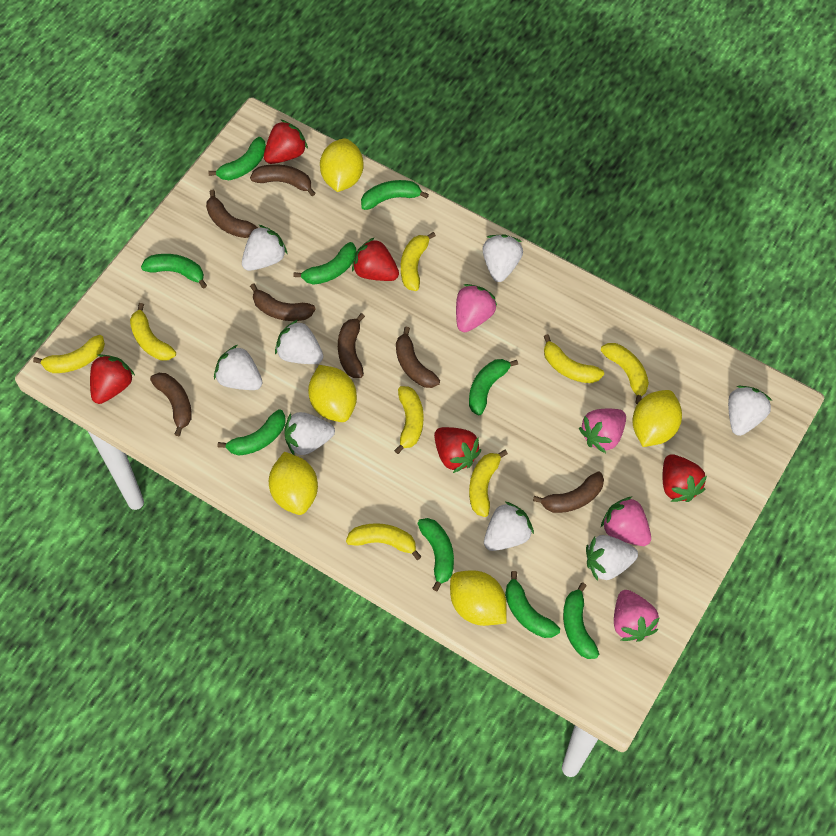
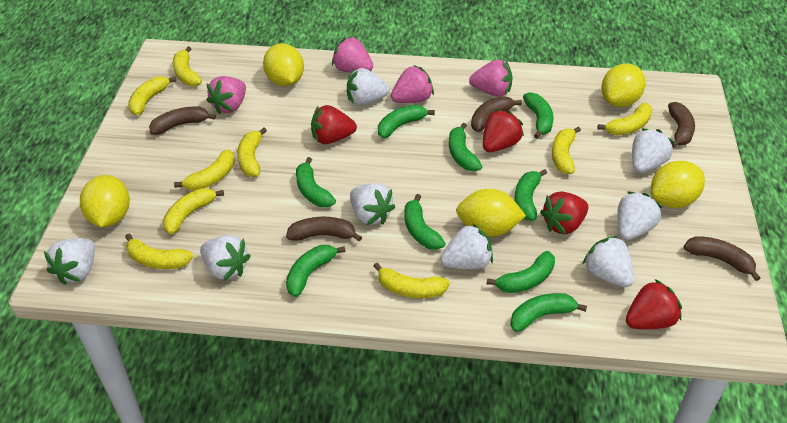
brown banana: [150,373,192,436] [206,190,258,238] [250,164,316,196] [250,283,316,321] [338,313,365,378] [396,327,440,388] [533,471,604,513] = 7 -> [149,107,216,135] [286,217,362,241] [471,96,522,132] [668,102,695,148] [684,236,760,281] = 5
red strawberry: [90,354,135,404] [264,119,308,164] [352,238,399,281] [434,427,481,473] [663,454,707,502] = 5 -> [311,105,357,144] [483,109,524,152] [540,191,588,235] [626,279,682,329] = 4
yellow banana: [33,335,105,373] [130,303,176,361] [346,523,422,560] [394,386,423,454] [401,232,436,291] [469,449,508,517] [544,334,604,383] [601,343,649,404] = 8 -> [125,234,193,269] [128,76,176,115] [163,188,224,234] [173,46,202,86] [174,150,235,191] [237,128,267,177] [373,263,450,298] [552,127,581,174] [597,103,652,135] = 9

